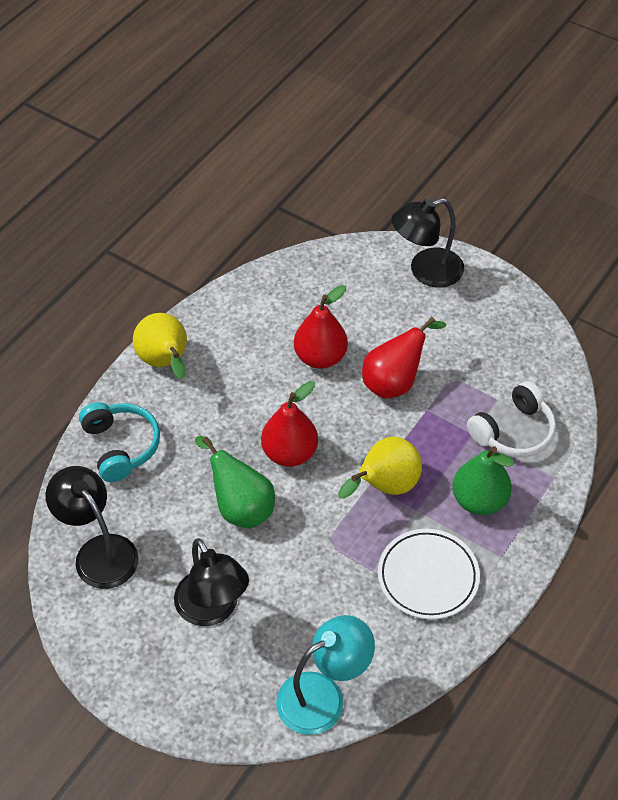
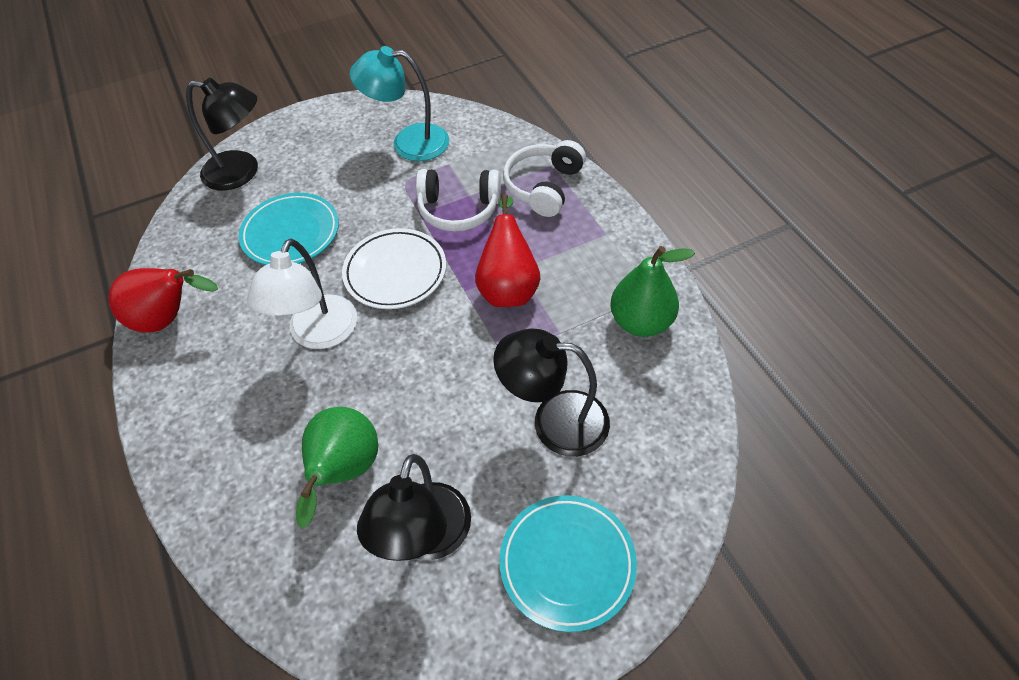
red pear: [261,381,318,467] [294,285,348,369] [362,317,446,399] = 3 -> [108,268,218,332] [475,194,540,307] = 2
turquoise headphones: [79,402,160,482] = 1 -> none = 0
turquoise plate: none = 0 -> [239,193,339,265] [500,495,637,632] = 2
white headphones: [467,381,556,458] = 1 -> [416,169,501,232] [503,140,586,217] = 2
white lamp: none = 0 -> [247,239,357,349] = 1
yellow pear: [133,313,187,380] [338,437,422,499] = 2 -> none = 0

